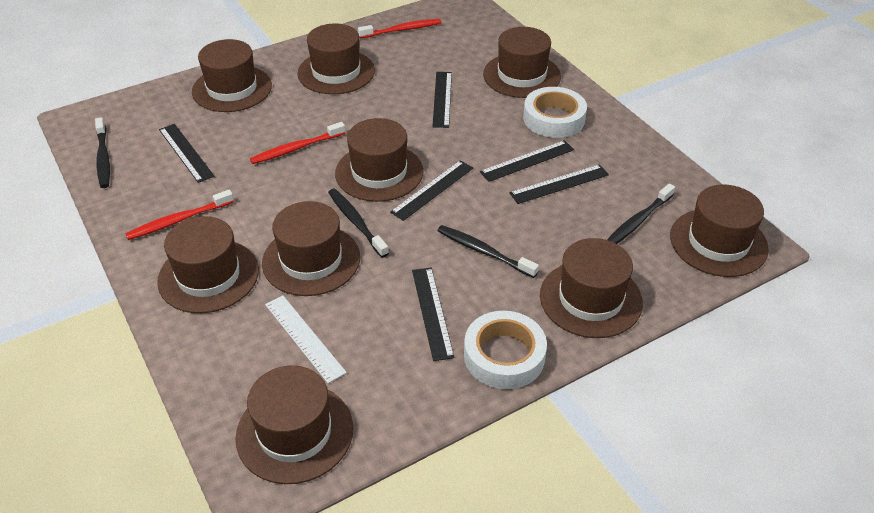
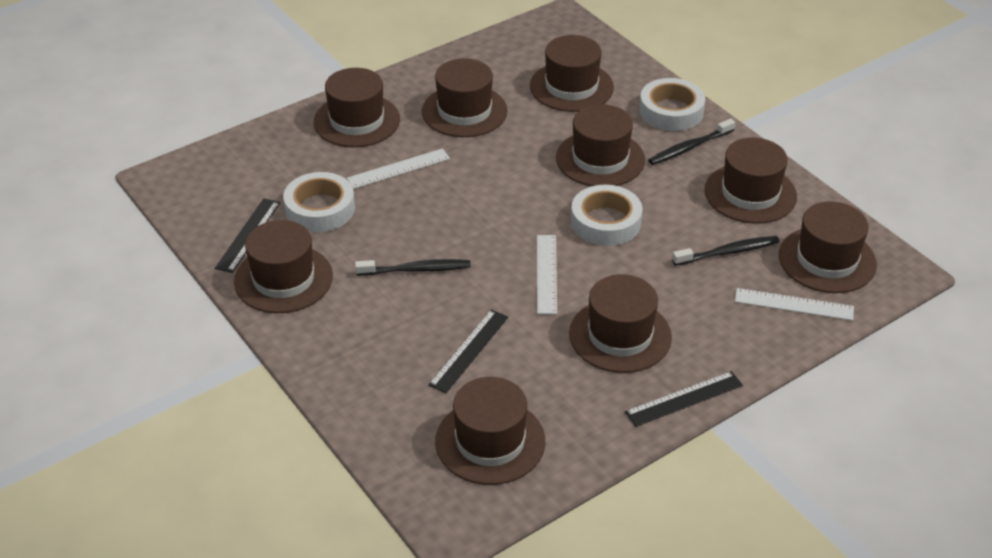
black ruler: [159,124,214,183] [390,160,473,221] [412,268,455,361] [432,72,452,128] [480,140,574,182] [509,164,609,204] = 6 -> [215,198,280,273] [428,310,508,393] [625,371,743,427] = 3
black toothbrush: [95,117,110,188] [328,189,389,258] [437,225,539,278] [607,183,675,244] = 4 -> [355,259,471,276] [648,119,735,165] [672,236,779,266] = 3
red toothbrush: [125,190,234,240] [250,122,345,164] [358,19,441,38] = 3 -> none = 0
white ruler: [265,295,347,383] = 1 -> [347,148,450,189] [537,235,557,314] [735,288,854,321] = 3
white tape: [464,311,547,389] [523,87,587,138] = 2 -> [283,172,355,232] [571,185,642,246] [639,78,705,131] = 3

